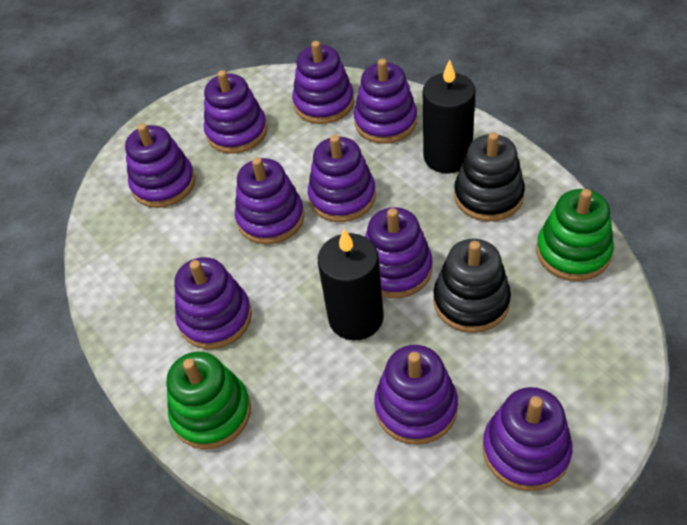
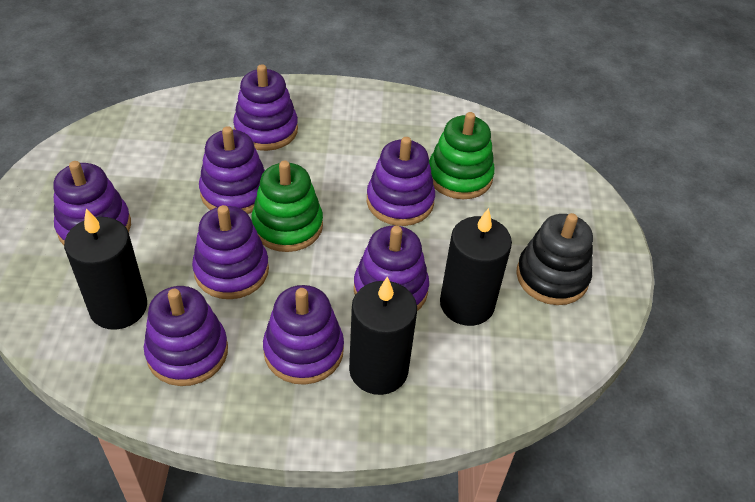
black candle: [318,229,384,341] [423,59,476,174] = 2 -> [64,208,147,330] [349,276,417,395] [440,208,512,326] = 3
black stacking toy: [433,239,511,333] [454,132,525,222] = 2 -> [516,213,593,305] = 1
purple stacking toy: [125,123,195,208] [174,257,252,349] [204,70,267,154] [235,157,304,244] [292,41,354,124] [308,135,376,222] [354,59,417,144] [365,207,432,298] [374,345,458,445] [483,387,572,491] = 10 -> [53,161,131,245] [144,286,228,386] [192,205,269,299] [199,126,265,214] [233,64,298,151] [263,285,344,385] [354,226,429,311] [367,137,435,226] = 8

